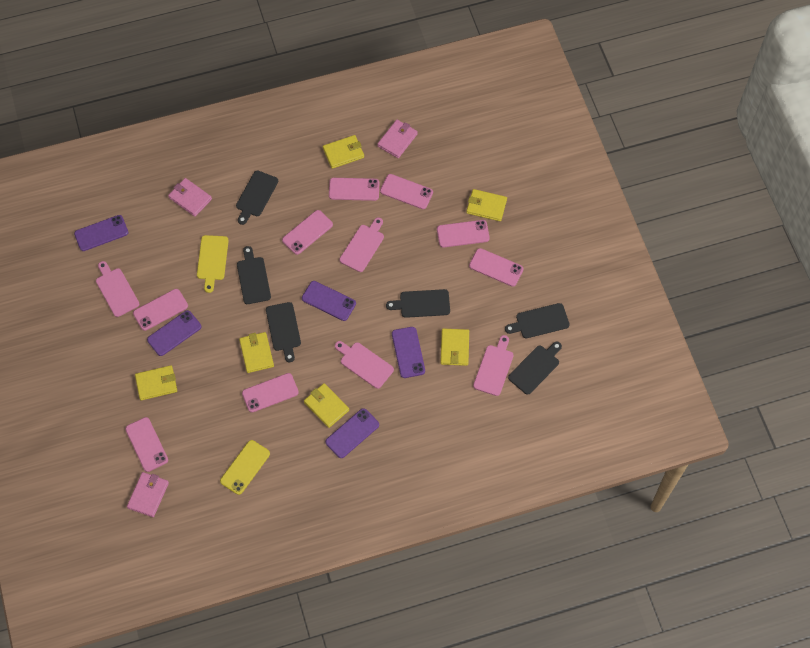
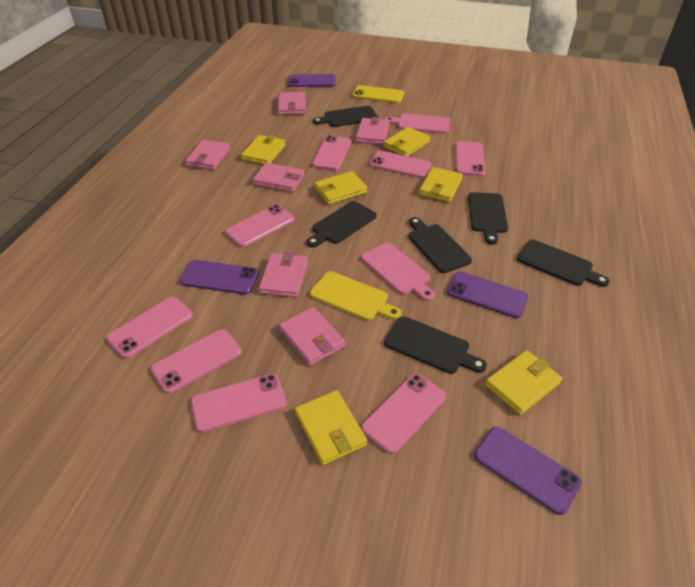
pink cutting board: [96,261,139,317] [335,341,394,389] [340,217,384,272] [473,335,513,396] = 4 -> [361,243,435,301] [384,114,450,134] = 2
pink wallet: [127,472,169,517] [168,178,212,217] [377,120,418,158] = 3 -> [185,140,230,170] [253,163,305,192] [259,252,308,297] [278,92,306,115] [279,307,345,366] [356,117,390,145] = 6
purple phone: [74,215,129,251] [147,310,201,356] [302,281,356,321] [325,408,379,458] [392,327,425,378] = 5 -> [179,260,259,294] [288,74,336,87] [447,271,529,318] [474,427,582,515] = 4

